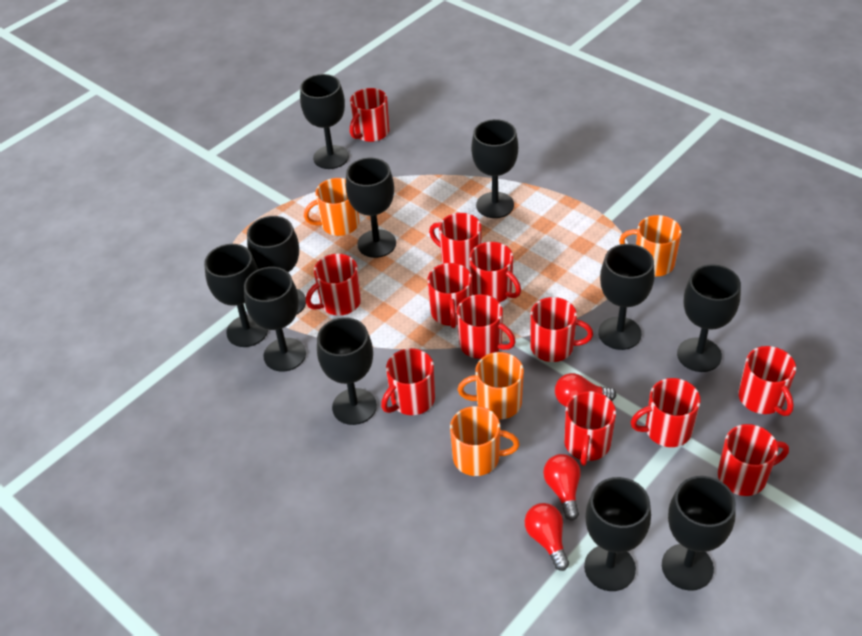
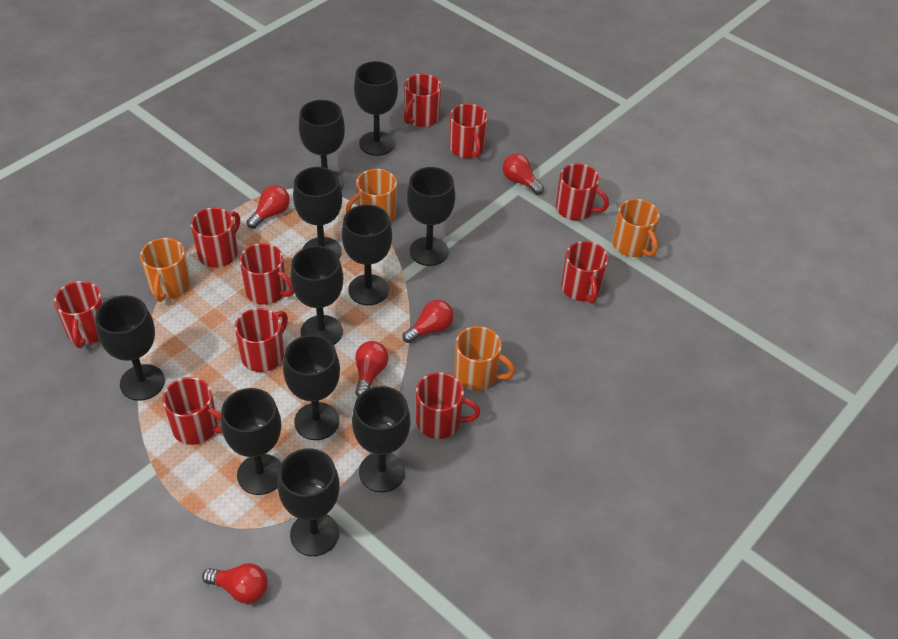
red light bulb: [525,503,569,571] [543,454,580,521] [555,373,616,406] = 3 -> [202,563,268,604] [247,185,290,229] [355,341,388,396] [402,300,454,343] [502,154,544,195] = 5
red mug: [306,254,361,316] [350,88,389,142] [381,348,435,415] [427,263,472,328] [429,213,481,271] [457,294,516,359] [469,242,521,302] [530,297,593,362] [564,391,616,466] [631,378,701,447] [718,424,789,496] [738,346,796,416] = 12 -> [54,281,103,348] [162,377,222,445] [190,208,240,268] [235,308,288,372] [239,243,294,305] [404,74,441,127] [416,372,480,439] [449,104,488,158] [556,164,609,220] [561,241,608,304] = 10

